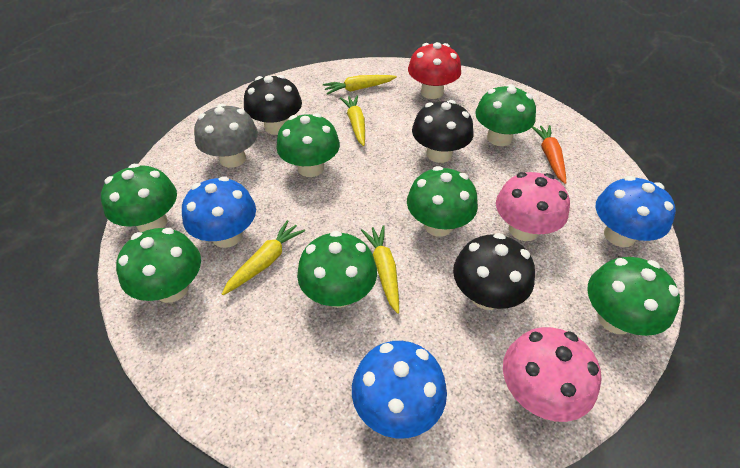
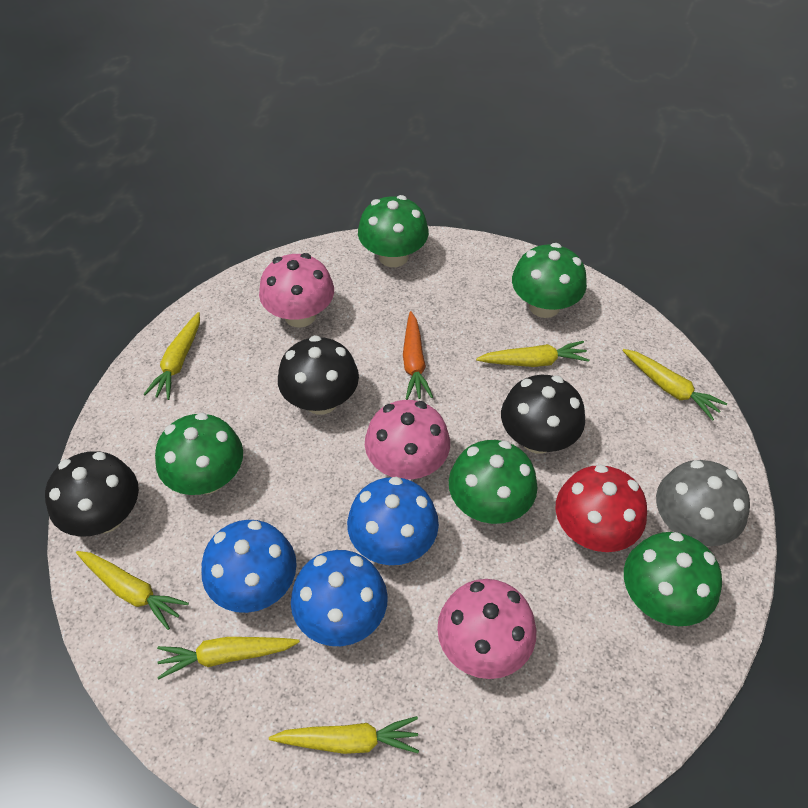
green mushroom: [101,164,177,232] [116,228,201,303] [276,113,340,177] [297,231,377,308] [407,166,478,237] [475,84,536,146] [587,257,680,336] = 7 -> [155,413,243,495] [358,195,429,267] [449,440,538,524] [512,243,587,318] [624,532,722,626] = 5
pink mushroom: [496,172,570,241] [503,327,601,422] = 2 -> [259,253,334,328] [365,400,450,480] [437,579,536,679] = 3
yellow carrot: [222,220,305,295] [323,75,397,95] [340,95,365,146] [361,225,399,314] = 4 -> [76,551,189,630] [144,312,200,400] [157,637,300,680] [269,716,419,754] [476,341,589,367] [622,349,727,421] = 6

